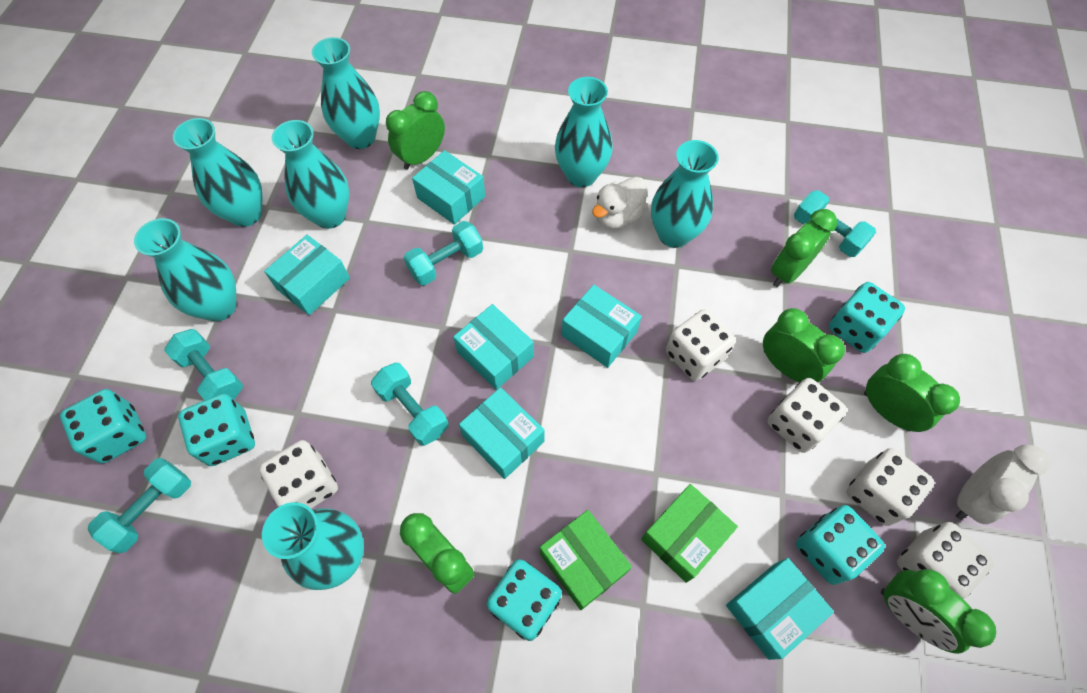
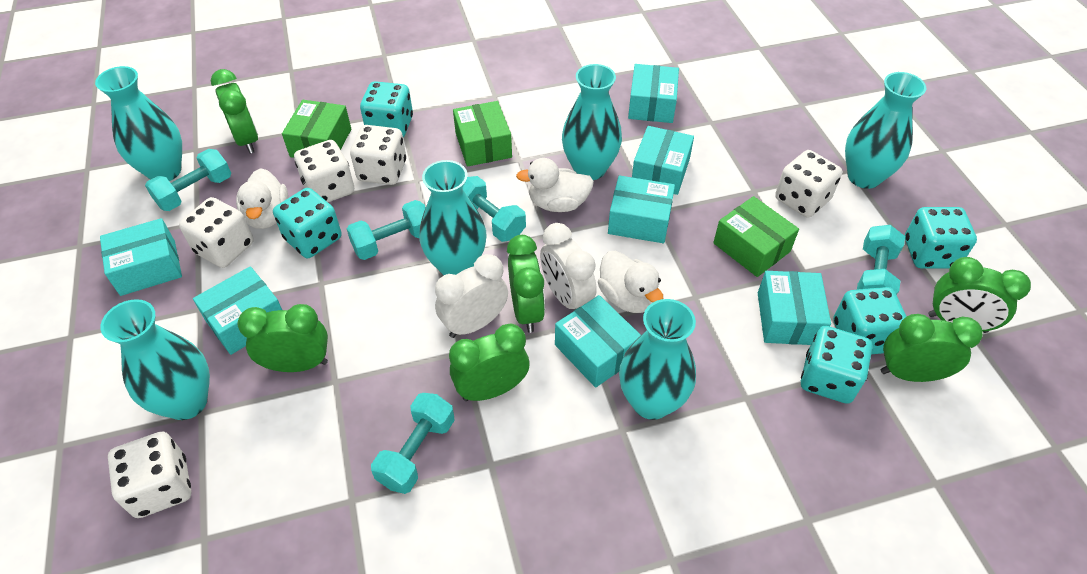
green box: [540,510,632,610] [641,484,738,583] = 2 -> [282,100,351,158] [453,101,512,167] [713,196,799,277] = 3
turquoise box: [264,235,350,315] [412,150,485,225] [453,304,534,390] [459,387,544,479] [562,285,642,368] [726,558,834,660] = 6 -> [100,218,182,296] [193,266,282,355] [555,295,641,388] [608,175,675,243] [628,64,679,123] [632,126,694,195] [758,271,831,345] = 7
turquoise vase: [134,218,237,322] [173,118,263,227] [262,502,364,590] [272,120,349,229] [312,37,380,149] [555,77,613,187] [651,140,719,248] = 7 -> [95,66,182,181] [100,299,210,420] [419,160,486,275] [562,64,622,180] [619,299,696,420] [845,72,926,189] = 6
white clock: [956,445,1050,524] = 1 -> [435,254,508,338] [540,223,597,309] = 2
white duck: [592,177,647,229] = 1 -> [236,168,288,229] [516,158,594,212] [598,251,663,313] = 3

